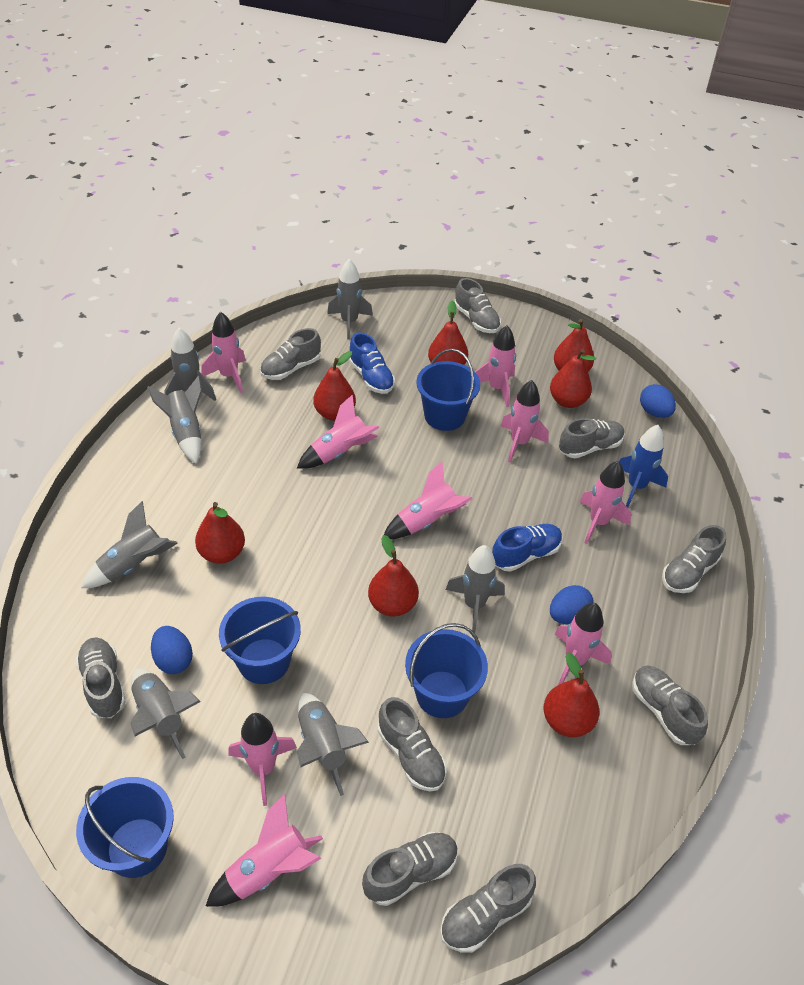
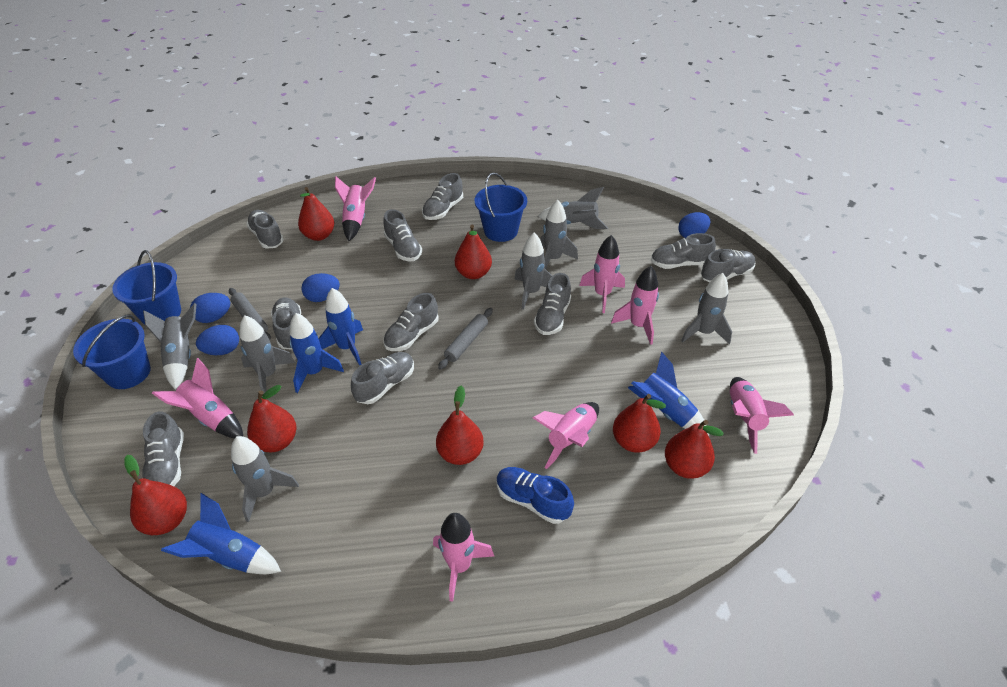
blue bucket: [76,777,174,878] [219,597,301,684] [405,623,488,718] [416,349,480,431] = 4 -> [73,314,151,389] [112,250,181,325] [475,172,527,242] = 3
blue egg: [151,626,193,674] [550,585,594,624] [640,384,676,418] = 3 -> [190,293,231,323] [196,325,239,355] [301,273,340,302] [678,212,710,238] = 4
blue rocket: [619,425,668,507] = 1 -> [161,493,281,574] [289,313,344,393] [318,288,363,365] [628,352,709,436] = 4
blue shoe: [349,332,395,394] [492,524,563,572] = 2 -> [496,467,574,524] = 1
grey rolling pin: none = 0 -> [229,288,271,340] [438,308,493,370] = 2
grey shoe: [76,637,126,718] [260,328,321,380] [362,832,458,906] [378,697,447,791] [440,864,536,953] [455,278,501,333] [559,418,625,458] [632,665,708,745] [662,525,726,593] = 9 -> [142,411,184,486] [246,210,284,249] [271,297,301,350] [351,352,414,404] [383,209,422,261] [383,293,439,351] [422,173,463,220] [534,273,571,335] [651,233,716,269] [701,249,756,282] = 10
pink rocket: [201,312,246,393] [206,794,323,907] [228,713,297,806] [297,394,379,469] [384,462,473,539] [475,325,516,407] [501,380,549,463] [555,603,612,685] [580,461,631,544] = 9 -> [152,358,244,438] [335,176,376,241] [433,513,494,602] [532,402,599,469] [579,235,625,313] [611,266,659,345] [730,377,794,454] = 7

